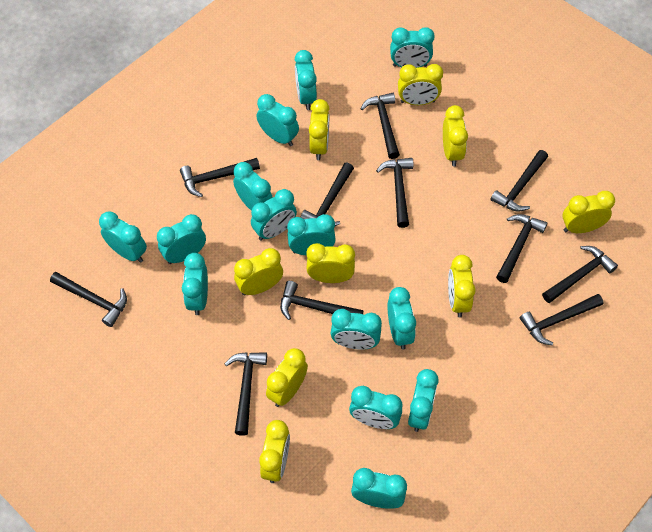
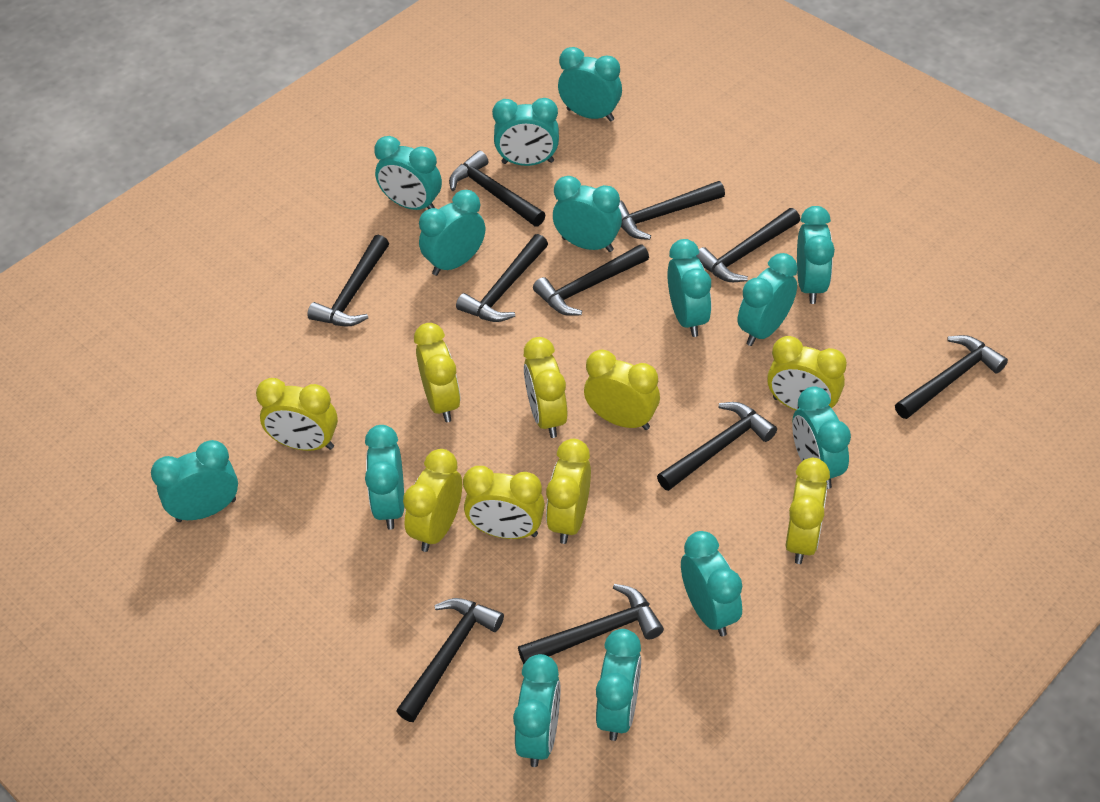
black hammer: [50,272,127,327] [180,158,260,197] [225,352,267,436] [280,281,363,320] [300,163,354,226] [360,93,400,159] [376,158,413,228] [490,150,548,212] [496,214,548,283] [520,294,604,345] [542,246,618,303] = 11 -> [307,235,389,327] [396,598,504,722] [449,151,545,226] [456,234,548,322] [518,584,664,664] [533,244,649,316] [618,181,725,240] [657,402,777,491] [696,208,800,282] [895,335,1008,419] = 10

